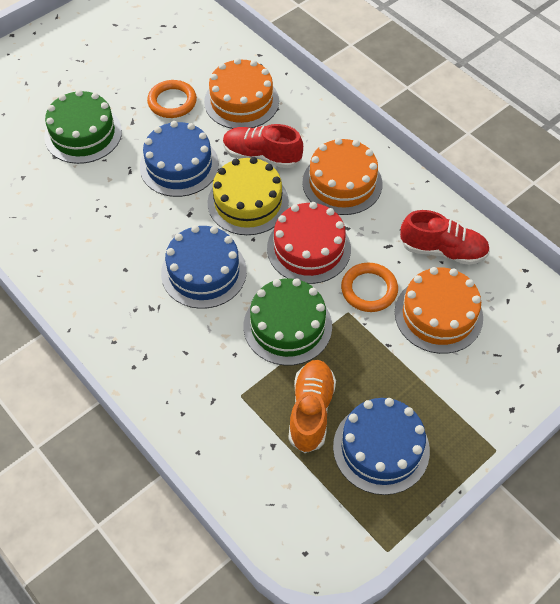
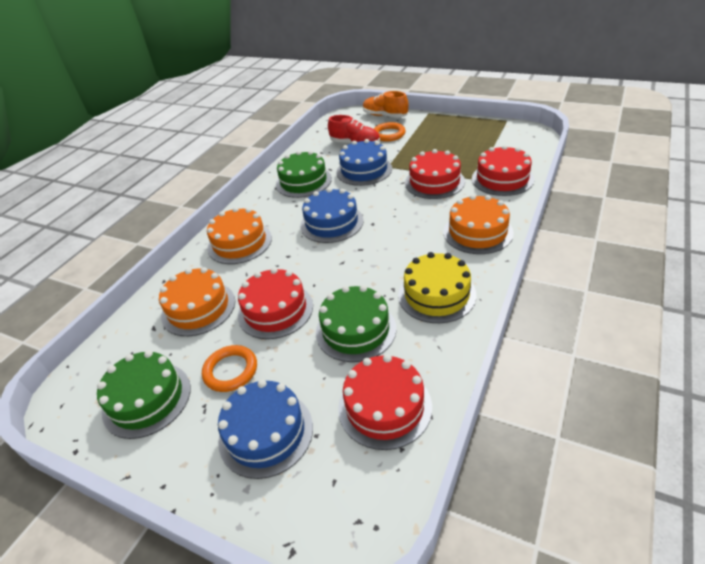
green cake: [44,90,122,164] [244,278,332,366] = 2 -> [97,350,191,439] [276,151,332,198] [316,285,396,362] = 3
red cake: [267,202,351,284] = 1 -> [238,268,313,339] [338,354,432,450] [405,149,465,199] [472,145,534,196] = 4
red shoe: [223,124,303,169] [400,210,490,265] = 2 -> [328,115,380,143] = 1

